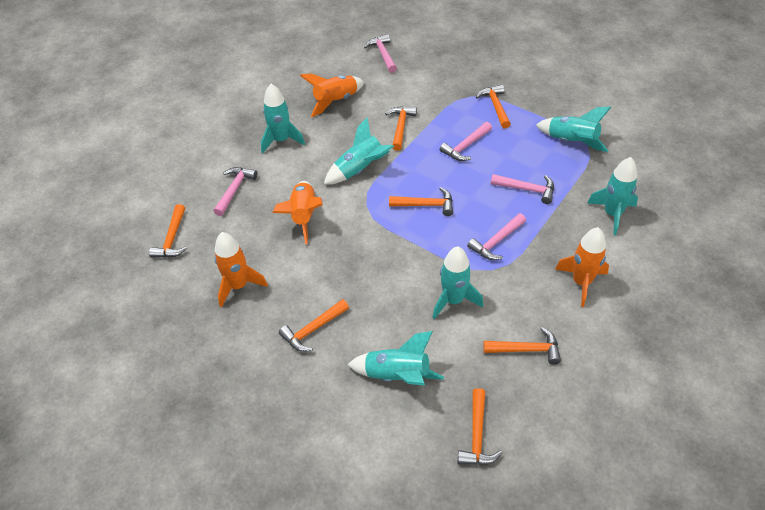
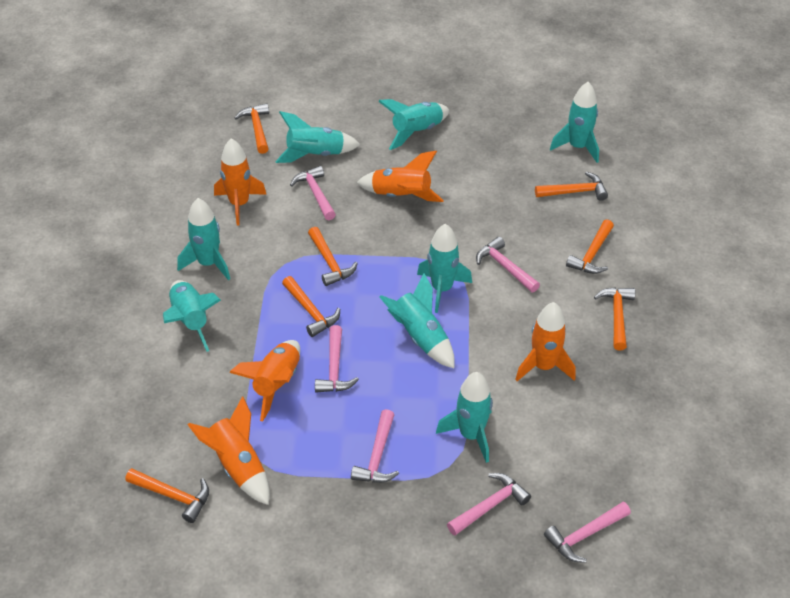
orange rocket: [215,232,268,307] [273,181,323,244] [300,73,364,117] [555,227,609,307] = 4 -> [188,396,270,505] [214,138,267,226] [229,340,300,421] [357,151,444,202] [515,302,576,381] = 5
pink hammer: [213,167,257,216] [364,34,397,73] [439,122,492,161] [467,213,526,260] [491,174,554,204] = 5 -> [290,166,336,220] [315,325,359,393] [351,409,399,483] [447,473,531,536] [476,237,540,293] [544,502,631,563] = 6
turquoise rocket: [261,84,305,153] [324,118,394,184] [348,331,444,386] [433,246,483,319] [536,107,611,152] [587,157,638,235] = 6 -> [163,280,221,352] [177,198,230,280] [275,111,360,163] [378,99,449,150] [379,274,454,368] [417,224,472,313] [436,372,493,463] [550,82,599,163] = 8

